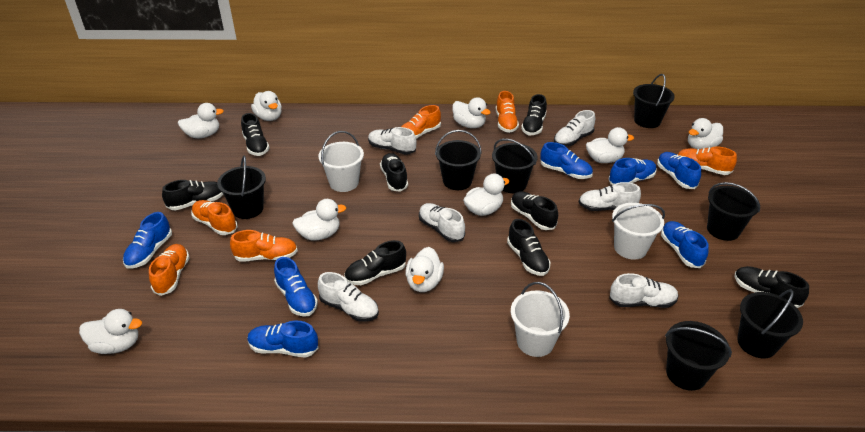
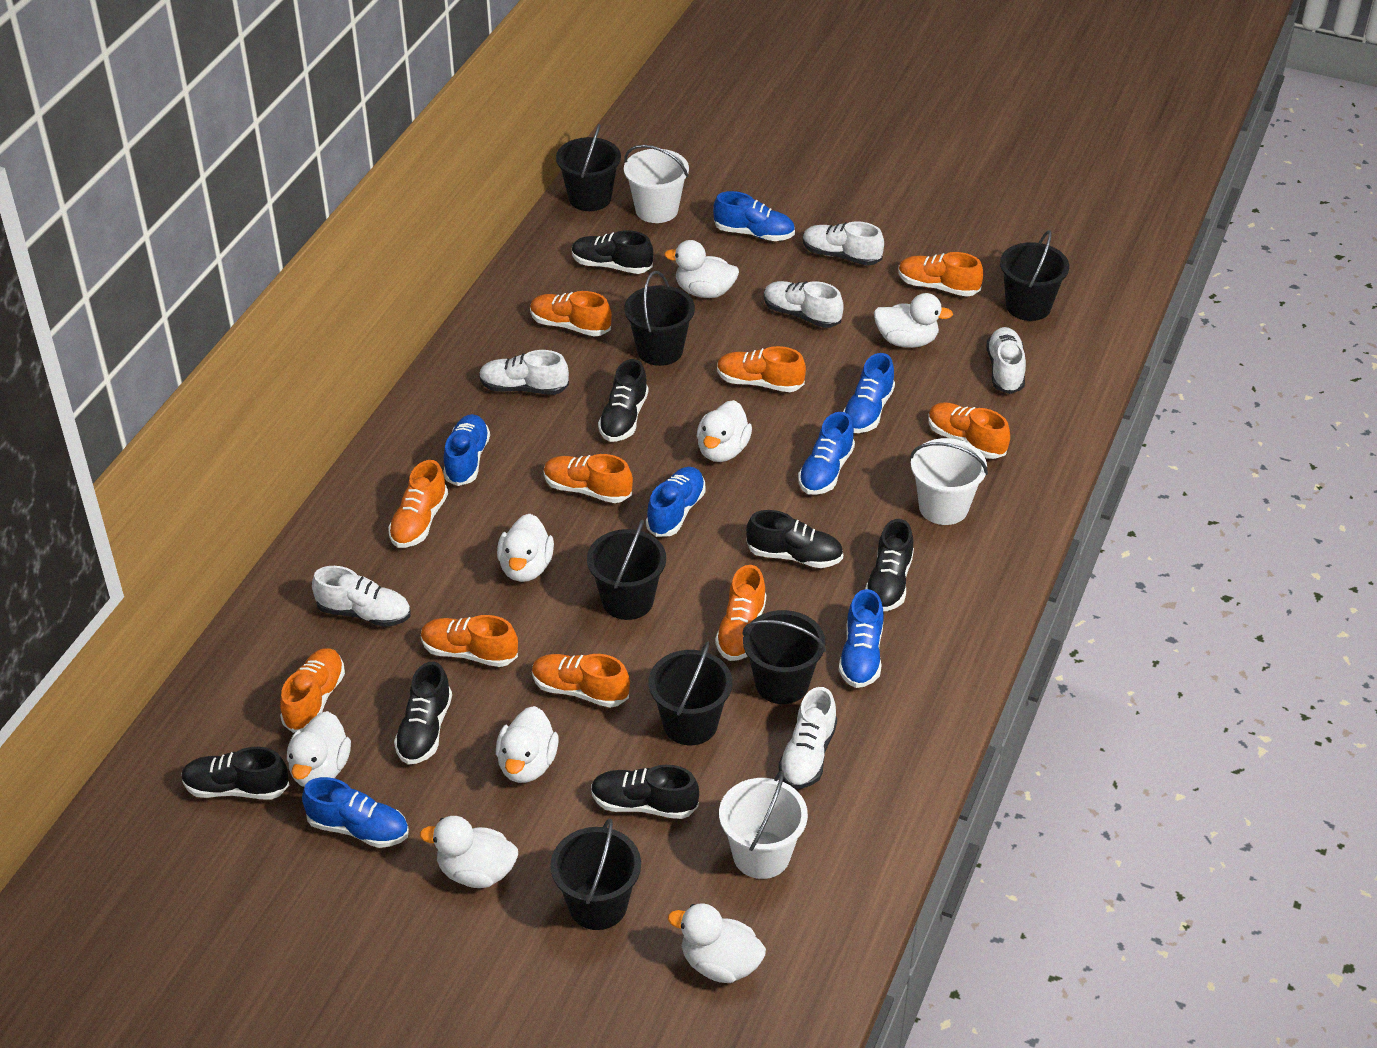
black shoe: [162,180,223,210] [241,113,269,156] [344,240,406,285] [380,153,408,192] [507,219,550,276] [511,191,558,230] [521,94,547,135] [735,266,809,308] = 8 -> [181,747,289,799] [394,662,452,765] [572,230,653,274] [591,765,699,819] [598,359,649,442] [746,510,843,568] [865,519,914,611] = 7
orange shoe: [149,244,190,296] [191,200,238,235] [230,230,298,262] [401,105,441,139] [496,91,519,133] [677,146,737,175] = 6 -> [280,648,345,733] [388,460,448,548] [421,615,518,667] [530,291,612,337] [532,654,630,708] [544,454,633,503] [715,565,766,661] [717,346,806,392] [898,252,983,297] [928,402,1010,459] = 10
white duck: [79,309,142,354] [178,103,224,138] [251,91,282,121] [292,199,346,241] [405,247,444,292] [452,97,491,128] [463,173,510,216] [586,127,634,163] [688,118,723,149] = 9 -> [287,711,351,787] [420,816,518,888] [496,706,559,783] [497,514,554,582] [664,240,739,298] [668,903,766,983] [697,400,752,462] [874,293,953,348] = 8

